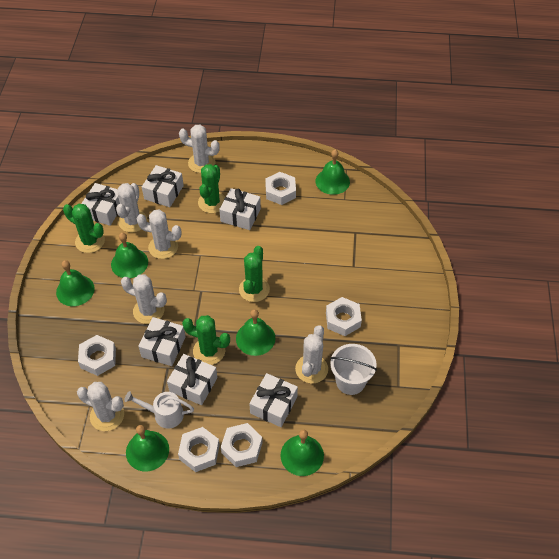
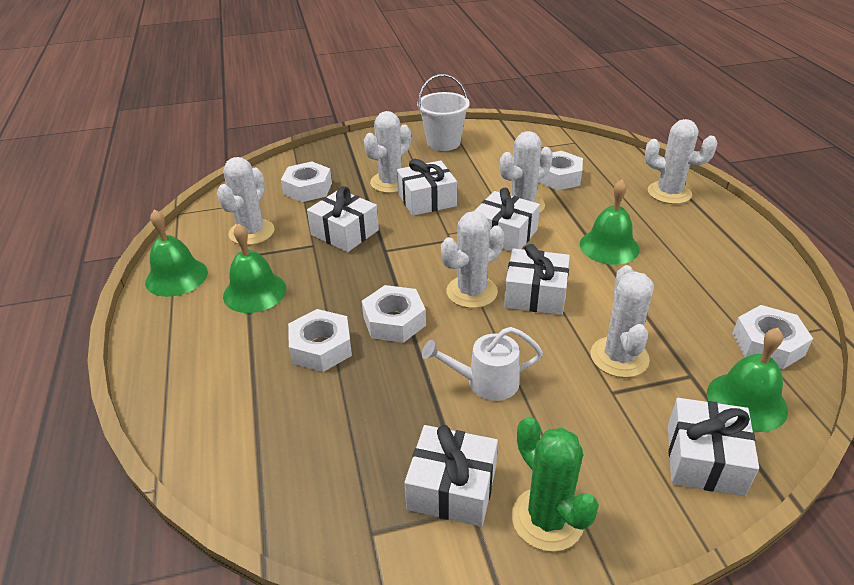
green bell: [56,260,95,306] [111,233,148,278] [126,425,169,472] [236,309,275,356] [281,430,324,476] [316,149,350,195] = 6 -> [145,209,208,297] [223,223,286,313] [580,179,639,265] [707,328,788,432] = 4
green cactus: [63,204,105,253] [182,315,230,365] [198,164,225,213] [239,246,270,302] = 4 -> [512,417,599,552] = 1

